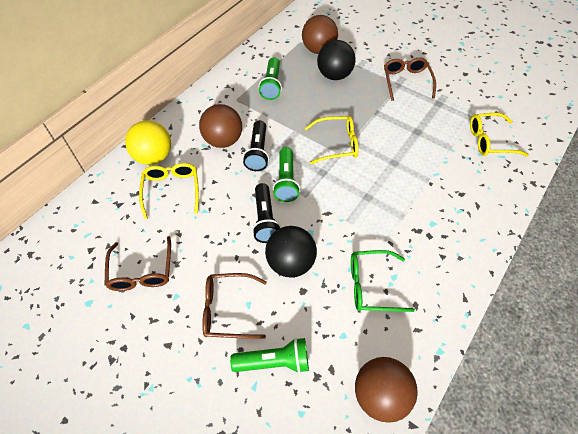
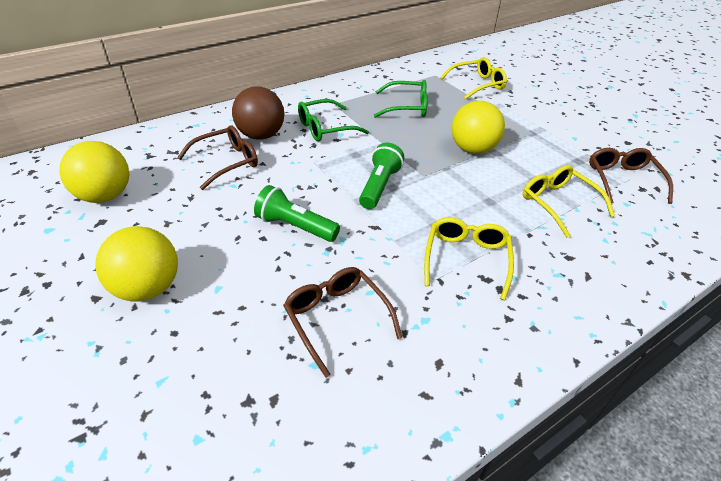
black ball: [265,226,317,278] [317,40,356,80] = 2 -> none = 0
black flashlight: [243,120,269,171] [252,183,281,243] = 2 -> none = 0
brown ball: [199,104,242,148] [302,15,338,54] [355,357,418,423] = 3 -> [232,86,284,140] = 1
green flashlight: [230,338,309,374] [259,57,282,100] [273,147,300,202] = 3 -> [254,185,340,242] [359,143,404,209] = 2
green glasses: [351,250,415,312] = 1 -> [298,99,369,141] [374,80,428,118] = 2
yellow ball: [125,121,171,165] = 1 -> [59,141,129,203] [95,226,178,302] [451,101,505,154] = 3

